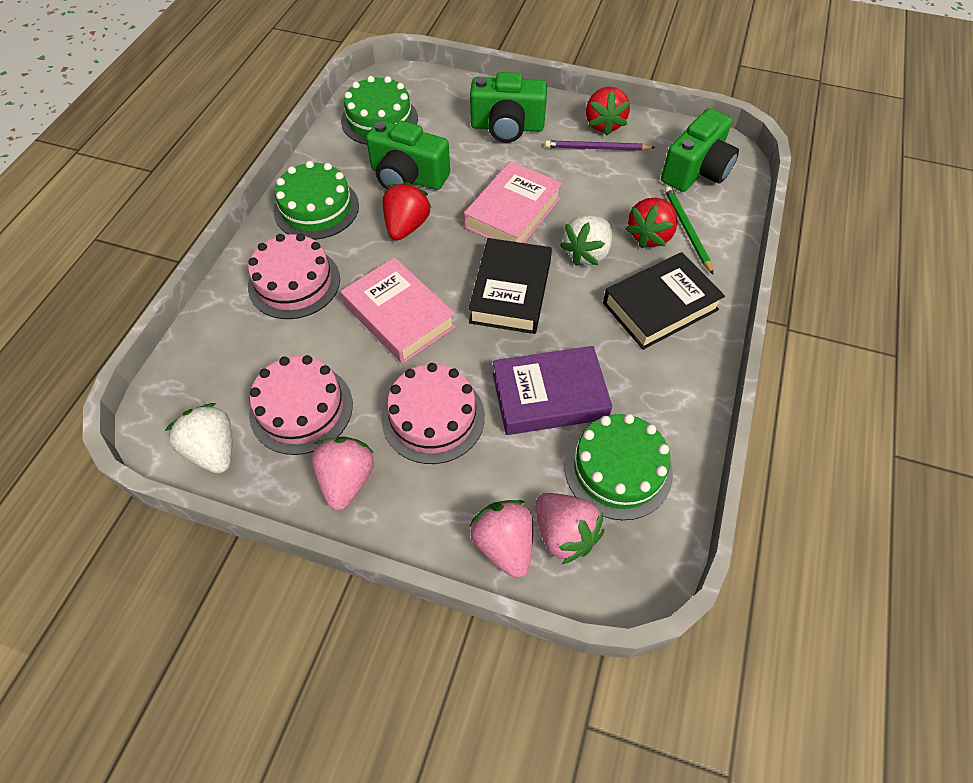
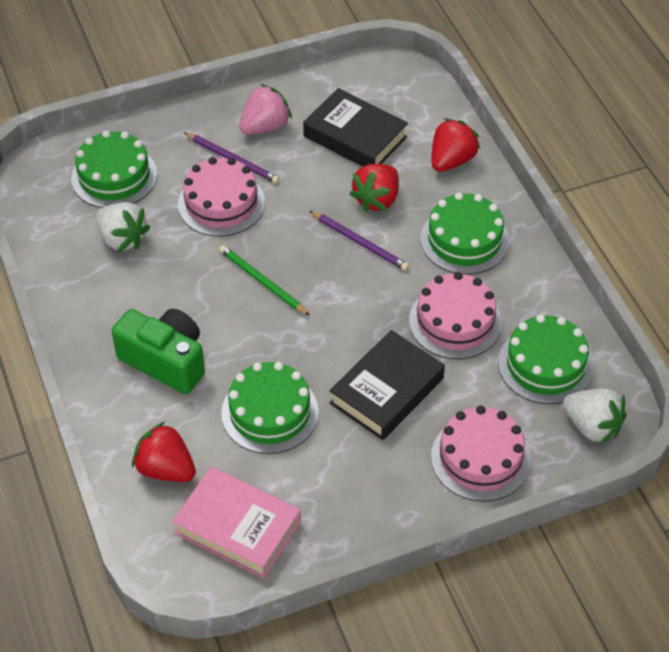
green cake: [274,161,359,240] [341,76,418,145] [564,414,673,520] = 3 -> [71,130,157,208] [221,362,319,454] [420,192,509,274] [498,315,593,404] = 4
green camera: [366,120,450,190] [470,72,547,143] [661,108,739,192] = 3 -> [112,309,205,394] = 1
pink book: [341,257,456,364] [464,161,562,243] = 2 -> [172,467,301,579] = 1
pink strawberry: [311,437,374,510] [469,500,533,578] [535,493,604,564] = 3 -> [239,84,292,135] = 1
purple book: [493,346,612,435] = 1 -> none = 0
purple pencil: [545,140,655,151] = 1 -> [184,132,280,183] [310,211,409,271] = 2

